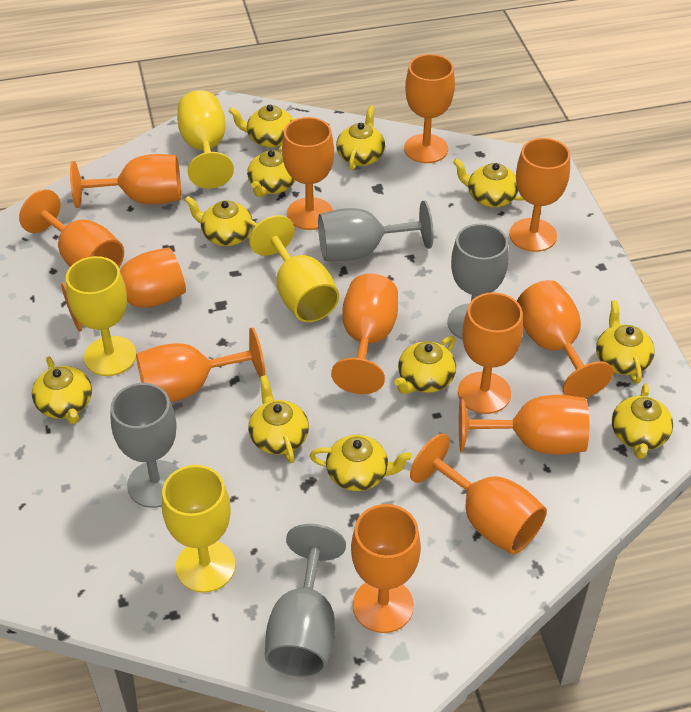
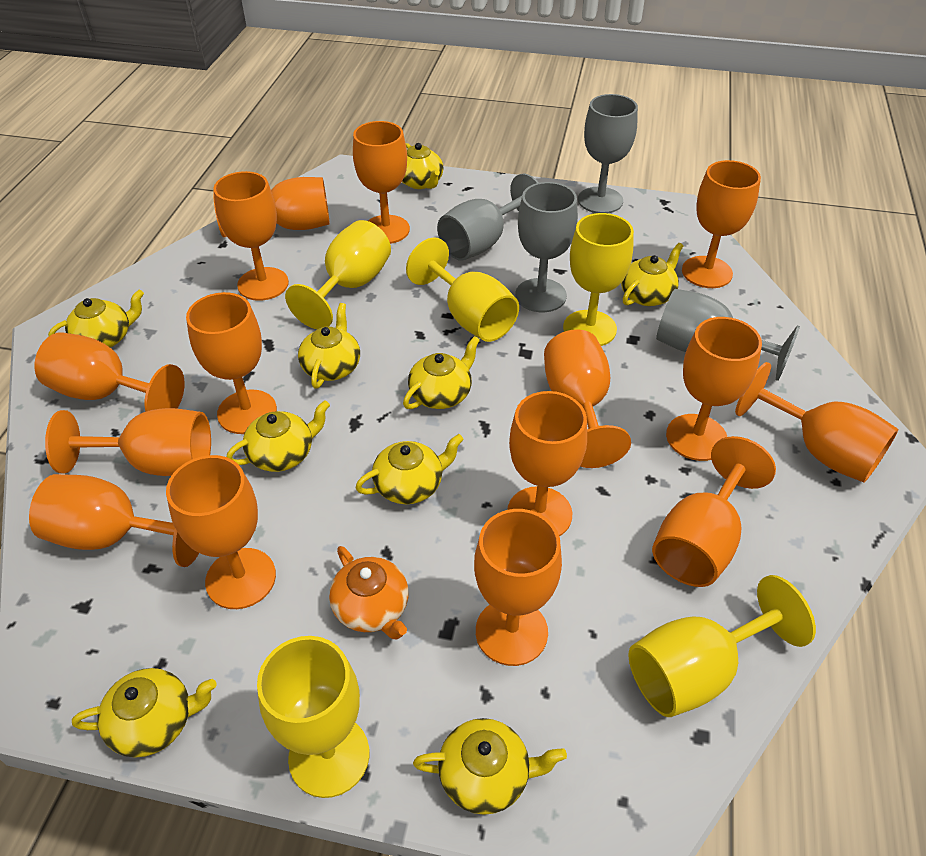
orange goblet: [19,189,124,267] [61,247,186,332] [70,154,181,208] [136,327,265,402] [282,117,334,230] [331,274,398,394] [351,504,421,633] [404,54,455,163] [410,433,547,555] [458,292,523,414] [459,395,589,454] [509,138,570,252] [517,280,613,398] = 13 -> [29,474,199,567] [34,332,185,412] [45,408,211,476] [166,455,276,609] [186,292,277,434] [213,171,289,301] [213,177,330,237] [353,121,410,244] [474,509,562,666] [507,391,587,536] [544,329,631,468] [652,436,776,587] [666,317,762,461] [682,160,761,288] [735,362,898,483] = 15
orange teapot: none = 0 -> [329,546,409,640] = 1
yellow goblet: [66,256,136,376] [162,465,236,593] [177,90,234,189] [249,215,339,322] = 4 -> [257,636,369,798] [285,220,391,329] [406,238,519,342] [563,213,634,346] [628,575,816,717] = 5
yellow teapot: [32,356,92,424] [185,196,257,246] [228,105,297,148] [247,146,295,197] [248,375,309,463] [310,435,412,491] [336,105,385,170] [394,336,456,394] [453,158,524,207] [596,300,655,384] [612,383,673,459] = 11 -> [48,290,144,348] [72,668,216,757] [227,400,330,472] [298,303,360,389] [355,434,464,504] [402,143,444,189] [403,336,480,409] [413,718,567,815] [621,243,683,306] = 9

